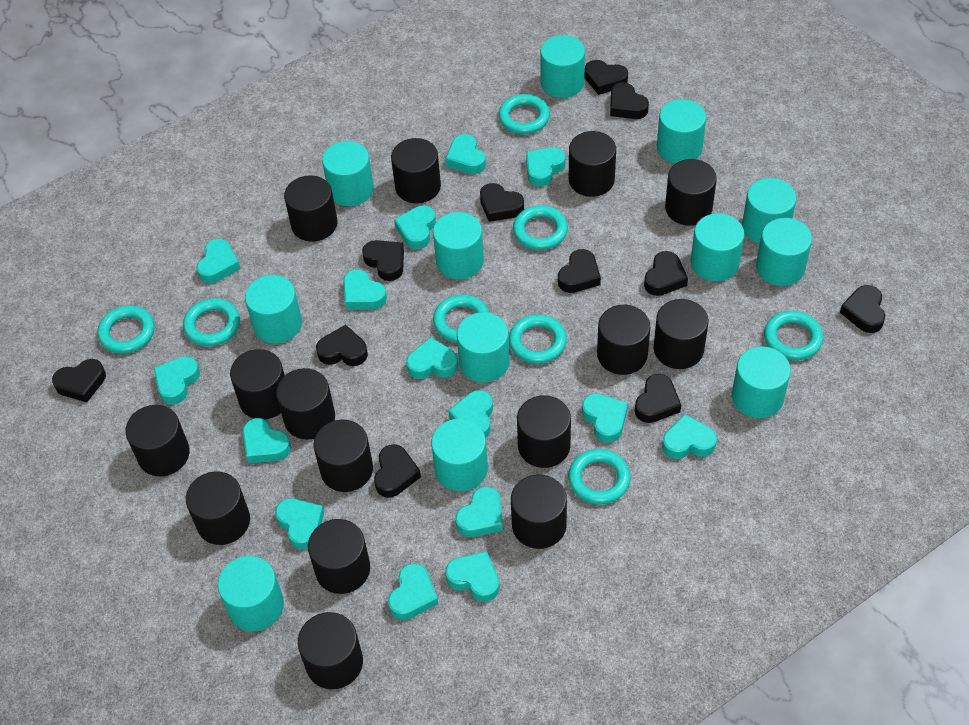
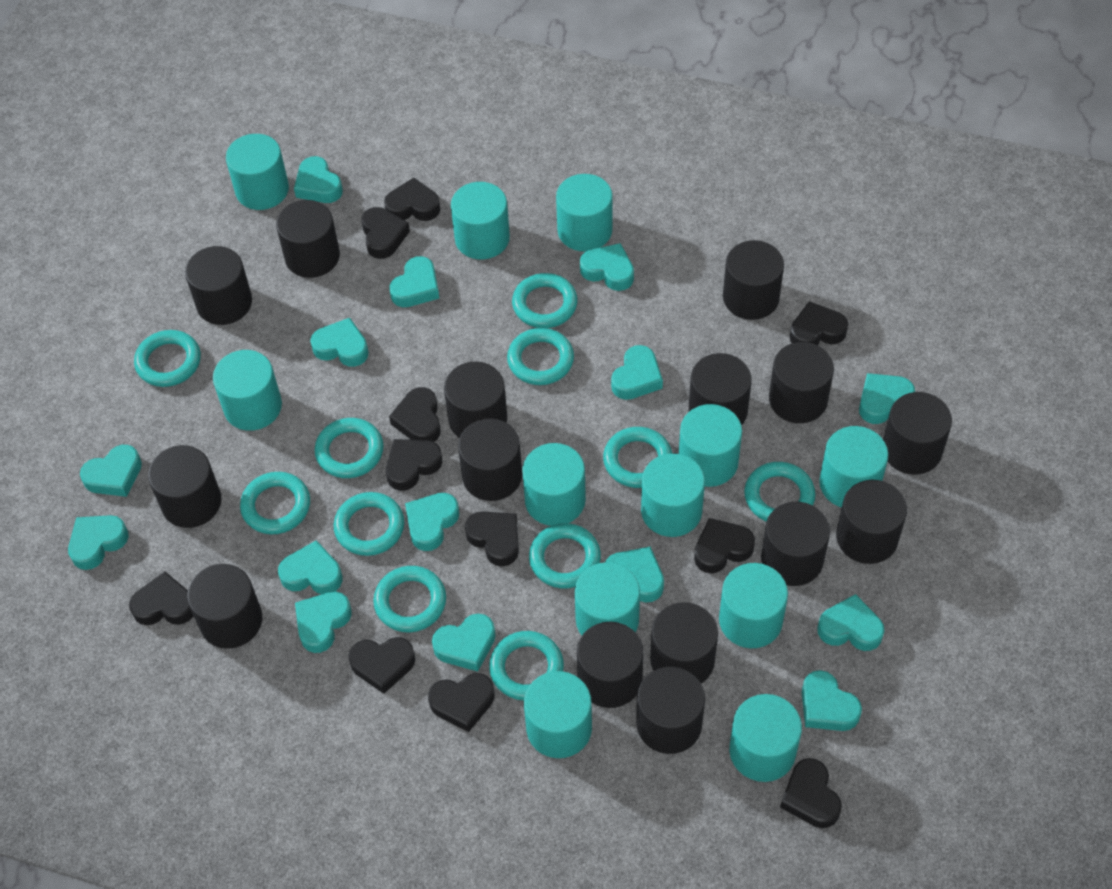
turquoise ring: [97,305,155,354] [183,298,240,346] [433,295,489,343] [498,94,550,134] [509,314,567,364] [513,206,568,250] [568,449,630,504] [764,311,823,360] = 8 -> [134,330,201,387] [240,472,310,534] [314,418,384,478] [334,492,404,556] [373,566,446,632] [489,631,564,701] [507,328,574,385] [512,273,577,328] [529,523,601,588] [603,427,672,488] [744,462,815,521] = 11

